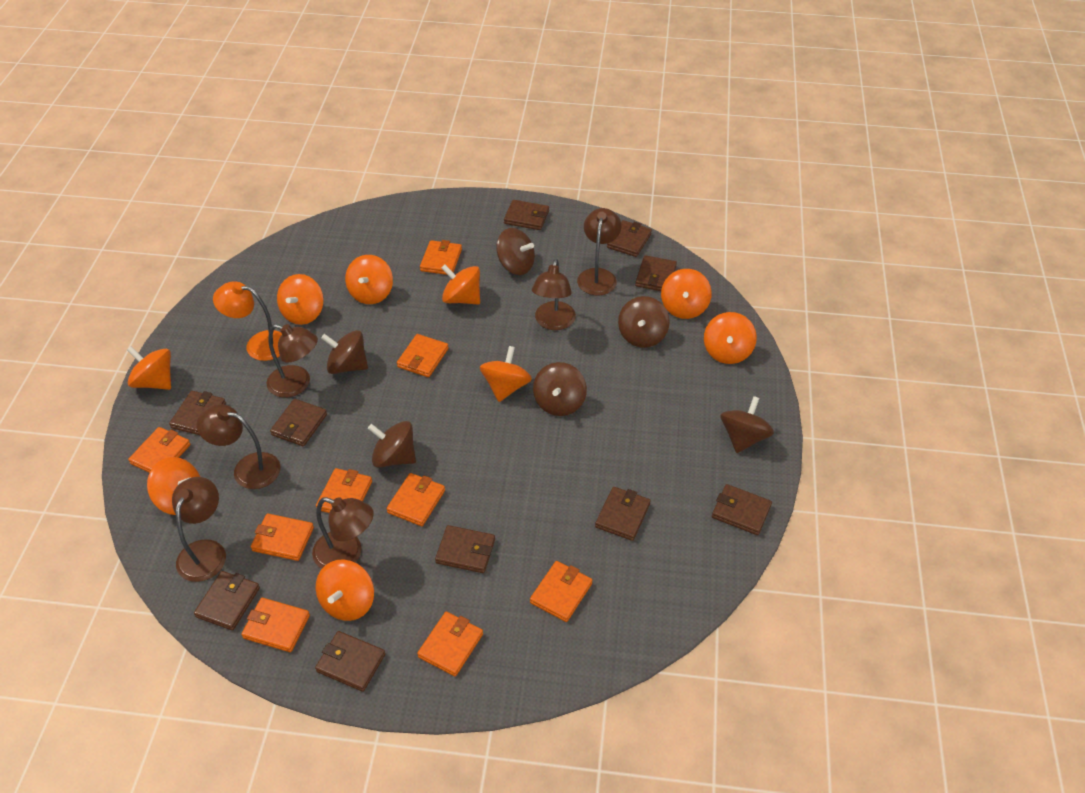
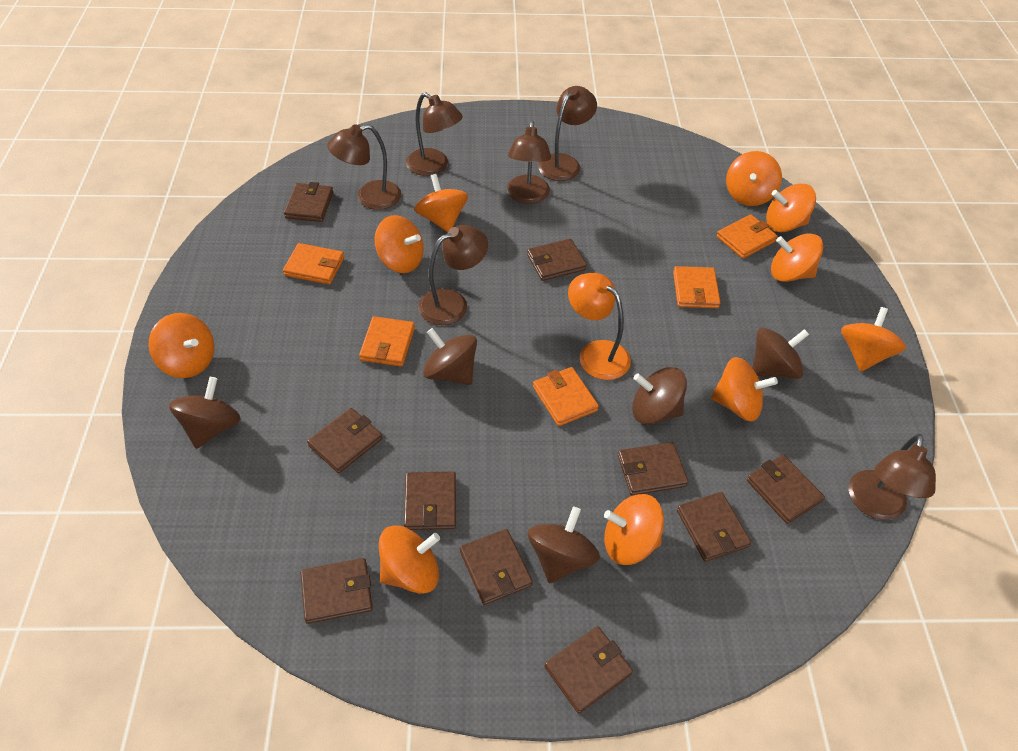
brown spinning top: [321,330,368,374] [368,421,416,468] [496,228,535,275] [533,362,587,416] [618,296,670,348] [720,396,774,453] = 6 -> [169,377,241,449] [423,328,477,385] [528,507,600,584] [632,367,687,425] [752,328,809,379] = 5
orange spinning top: [127,346,171,390] [147,457,200,515] [277,274,324,325] [316,559,374,621] [345,255,393,304] [441,265,480,304] [480,346,532,402] [661,269,712,319] [704,312,757,364] = 9 -> [149,313,214,378] [375,215,424,273] [379,525,440,594] [414,174,468,232] [604,494,664,565] [711,357,778,422] [726,151,782,206] [766,184,816,232] [771,234,823,282] [841,307,906,372] = 10
orange wallet: [128,427,190,473] [241,598,310,652] [251,514,314,561] [316,468,372,513] [387,473,445,526] [397,334,449,377] [417,612,483,676] [420,240,462,275] [530,561,593,622] = 9 -> [283,243,344,285] [359,316,415,367] [533,367,599,426] [673,266,721,308] [717,215,778,259] = 5

